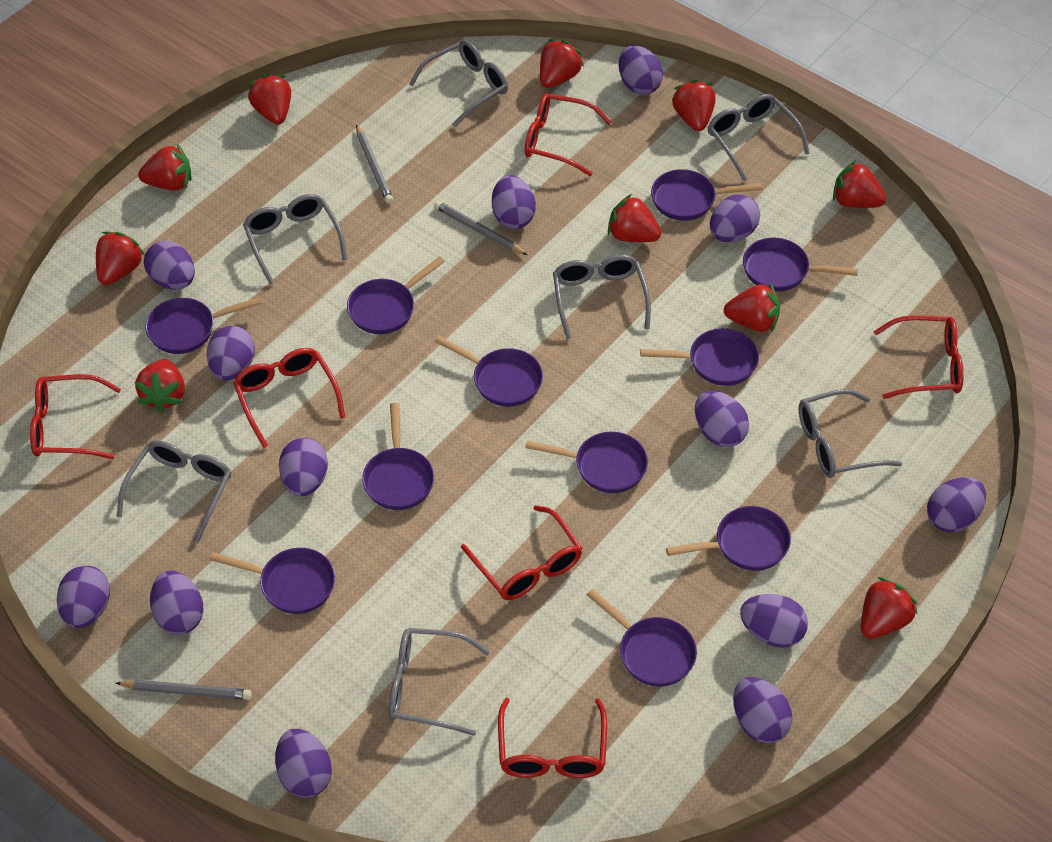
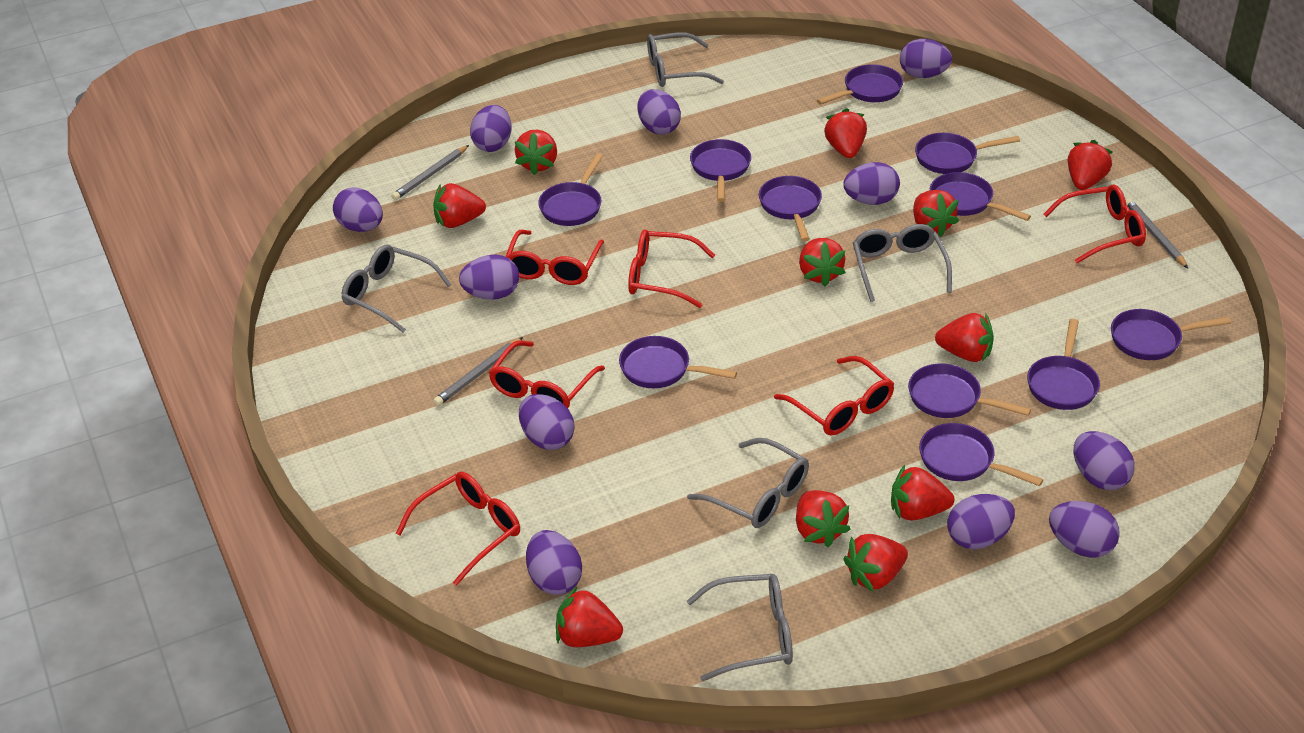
grey glasses: [117,441,231,543] [243,194,347,284] [389,628,490,736] [409,40,508,127] [553,255,651,339] [708,94,810,181] [799,389,902,478] = 7 -> [341,245,451,333] [647,32,724,87] [687,438,809,528] [687,574,793,681] [853,224,952,302] = 5
purple egg: [57,565,110,628] [144,241,195,290] [150,571,204,635] [207,326,255,380] [275,729,332,798] [279,438,328,496] [492,175,536,229] [619,46,663,94] [695,391,749,447] [710,195,760,242] [733,677,793,743] [740,594,808,648] [927,477,986,533] = 13 -> [333,187,383,232] [459,254,519,300] [470,105,512,152] [519,394,575,450] [526,530,582,595] [637,89,681,135] [843,162,900,205] [900,39,952,78] [947,494,1015,550] [1049,501,1120,558] [1074,431,1135,490] = 11
red strawberry: [96,231,145,285] [135,359,185,413] [138,144,191,191] [248,74,291,125] [540,39,584,88] [608,194,661,242] [672,79,716,131] [724,283,780,332] [833,160,886,208] [861,577,918,639] = 10 -> [433,183,486,228] [515,130,557,175] [556,587,623,647] [796,490,851,547] [799,238,846,286] [824,108,867,158] [843,534,908,592] [891,465,954,521] [913,190,959,237] [935,313,994,362] [1068,140,1113,190] = 11

